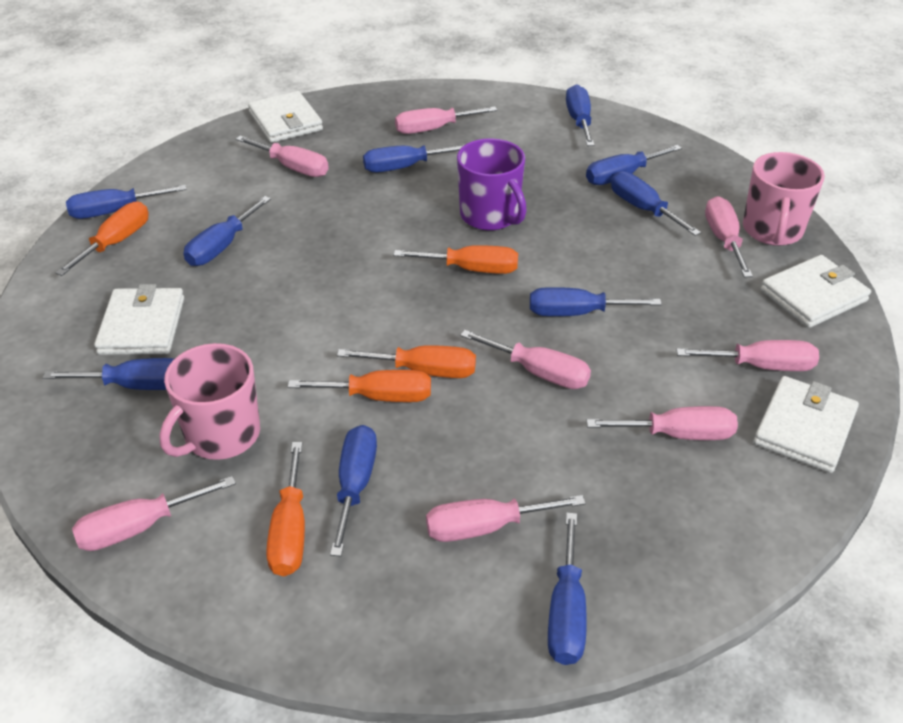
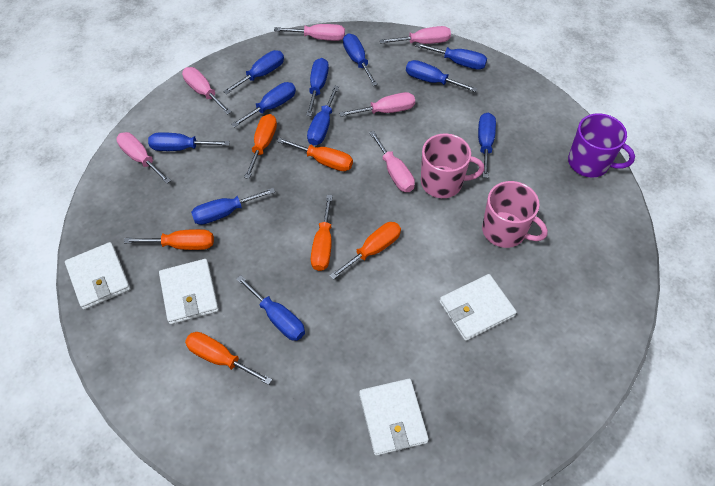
blue screwdriver: [43,358,174,390] [66,185,187,219] [183,196,271,266] [330,425,377,557] [363,145,464,172] [530,287,662,316] [548,513,587,665] [566,84,594,146] [586,145,682,185] [611,171,701,236] = 10 -> [148,132,230,151] [191,188,275,225] [223,50,284,95] [231,82,296,128] [236,275,305,341] [306,58,329,116] [307,85,339,145] [343,34,378,86] [406,60,477,92] [416,43,487,70] [478,113,496,178] = 11
orange screwdriver: [55,202,149,276] [266,442,305,576] [288,370,431,402] [337,345,476,378] [394,245,518,274] = 5 -> [124,229,214,250] [185,332,272,385] [244,114,277,179] [277,137,353,171] [311,195,333,271] [329,222,401,280] = 6
pink screwdriver: [72,476,236,551] [236,136,329,177] [395,107,497,134] [426,495,586,542] [460,330,591,389] [586,406,738,440] [676,340,819,371] [705,196,753,278] = 8 -> [116,132,171,184] [182,67,232,115] [274,24,345,41] [339,92,415,117] [369,131,415,192] [380,26,451,44] = 6

